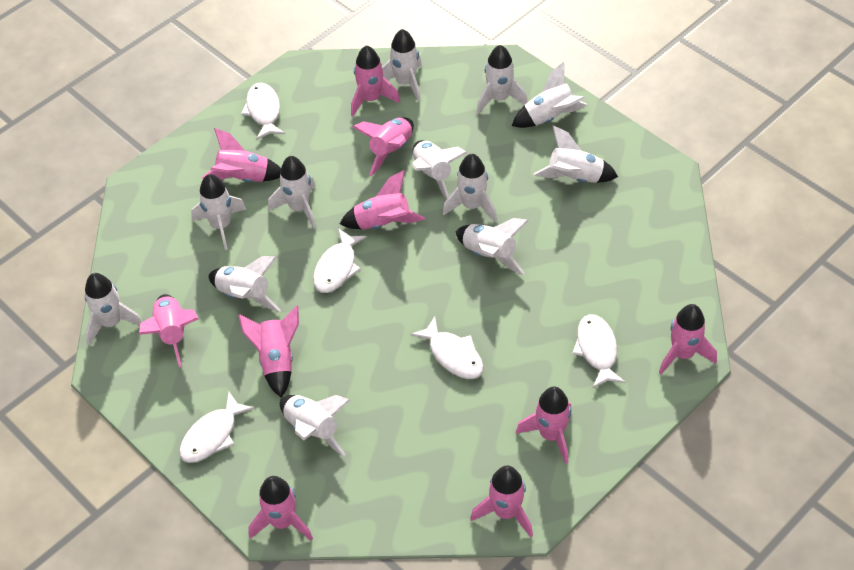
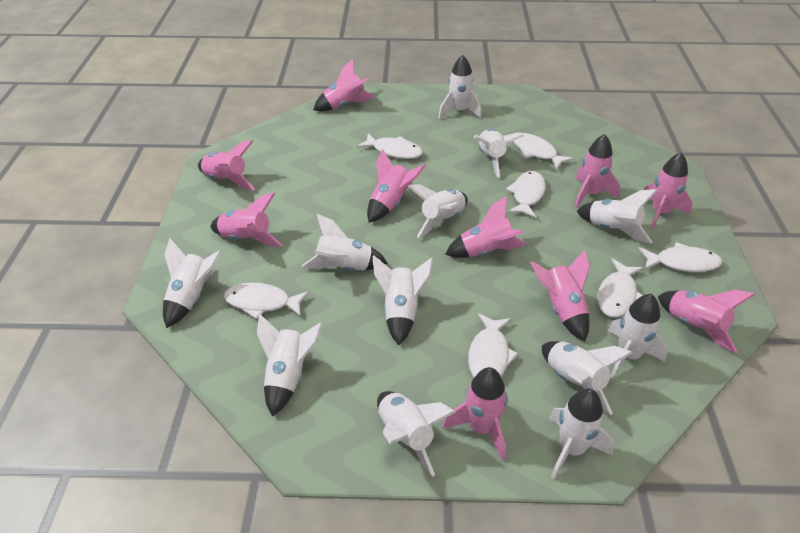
white fish: [179,392,255,463] [241,83,285,140] [313,228,367,293] [410,316,484,379] [572,314,626,388] = 5 -> [224,283,309,319] [357,133,423,159] [468,313,518,377] [506,171,546,218] [514,133,574,170] [597,259,643,318] [638,242,722,272] = 7

